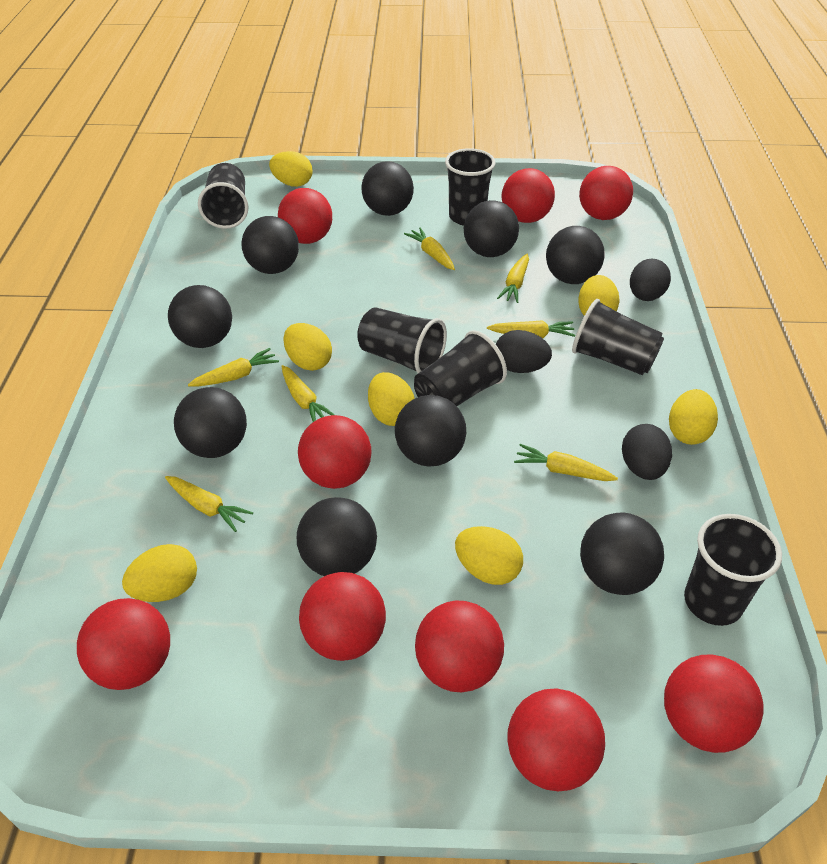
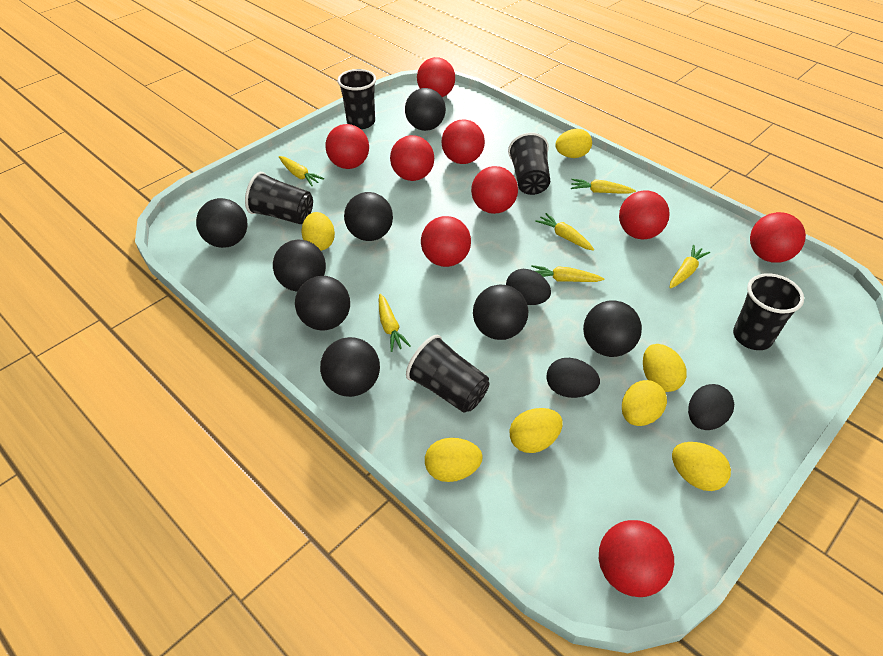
black ball: [168,285,232,348] [174,387,247,458] [242,216,299,274] [297,497,377,576] [362,161,414,216] [395,395,466,467] [464,200,519,257] [546,226,605,284] [580,513,664,595] = 9 -> [196,198,248,248] [273,240,326,292] [295,276,350,331] [320,337,380,397] [344,192,393,241] [405,88,446,131] [473,285,528,340] [583,301,642,357] = 8
black cup: [198,163,249,229] [357,307,447,373] [414,330,507,406] [445,148,496,226] [572,299,664,375] [684,514,782,626] = 6 -> [245,172,313,224] [337,69,376,129] [406,335,489,413] [508,133,550,195] [733,273,804,350] = 5
yellow carrot: [165,476,253,532] [188,348,279,386] [281,365,335,422] [404,227,455,270] [487,320,575,338] [497,254,529,303] [514,444,618,481] = 7 -> [279,156,324,186] [379,294,411,352] [531,265,604,282] [535,213,594,251] [571,179,636,194] [669,245,710,289] = 6

